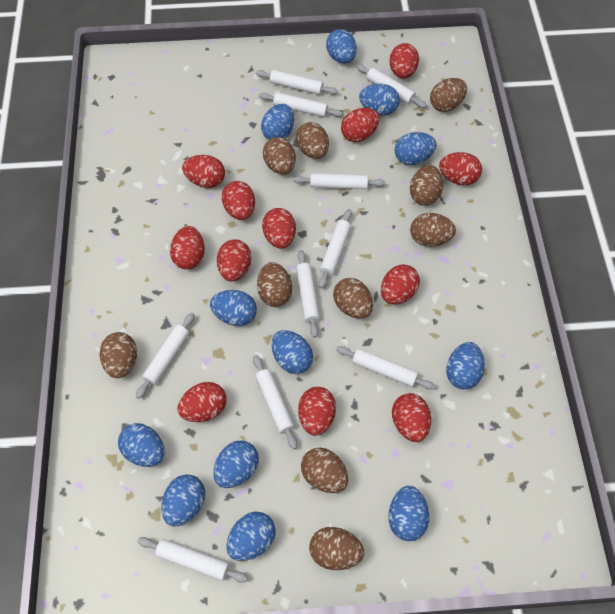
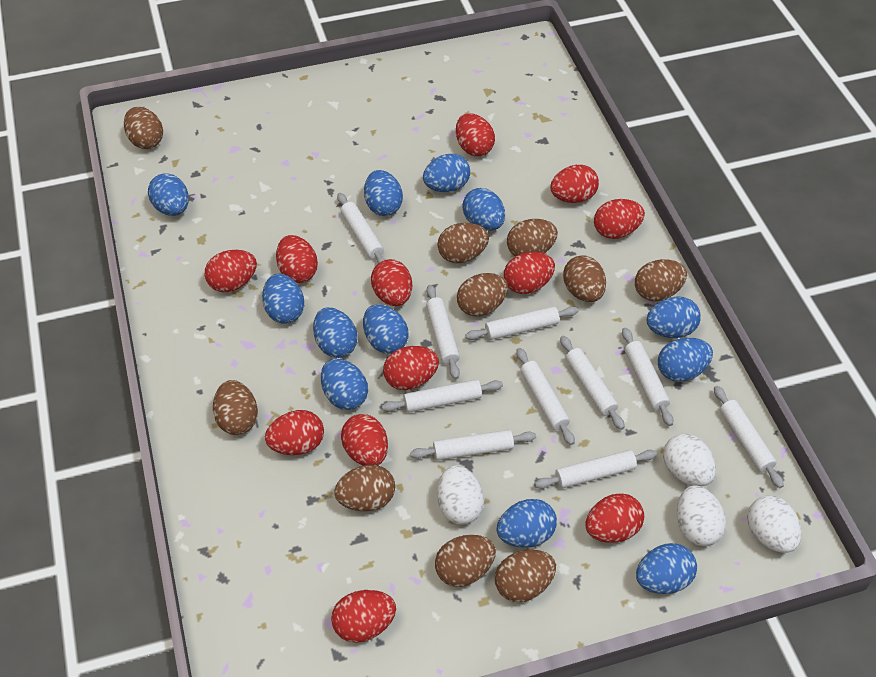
white egg: none = 0 -> [437,465,484,525] [663,434,716,486] [677,485,726,546] [747,496,802,553] = 4

